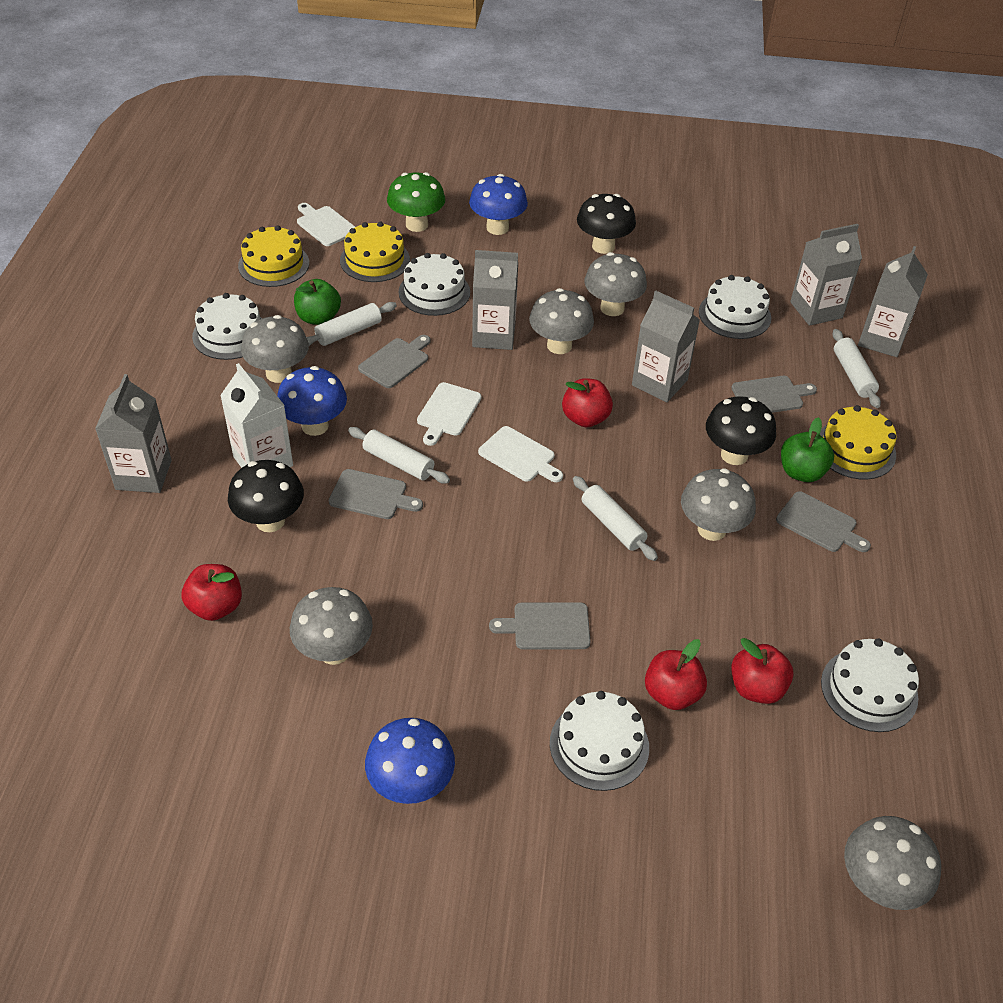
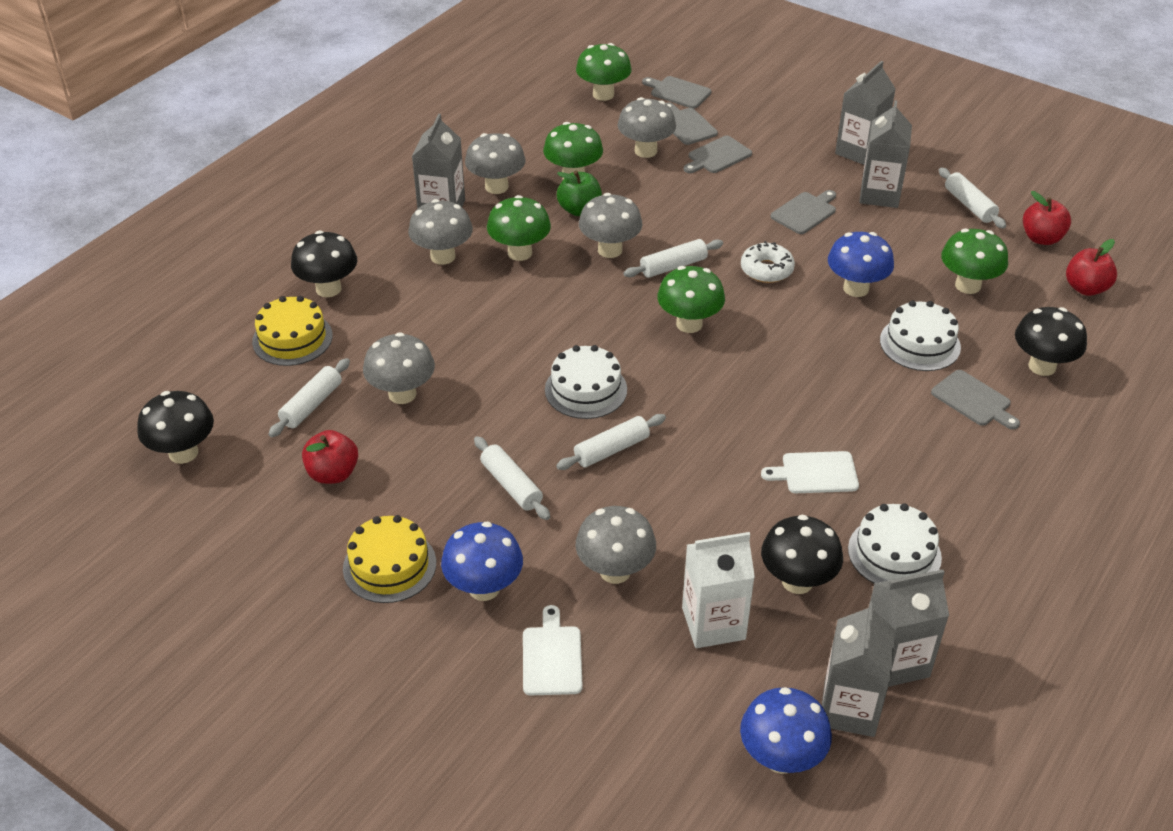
black mushroom: [228,460,304,532] [577,194,636,254] [706,396,776,465] = 3 -> [137,391,214,464] [291,231,357,297] [761,515,843,594] [1015,307,1087,376] = 4
green apple: [294,279,341,325] [781,417,834,482] = 2 -> [557,171,602,216] = 1
green mushroom: [387,172,445,232] = 1 -> [487,195,551,261] [543,122,603,180] [576,43,632,101] [657,266,725,333] [941,228,1008,294] = 5
red apple: [182,564,242,621] [562,378,613,427] [645,639,707,710] [731,638,794,704] = 4 -> [302,430,358,484] [1023,191,1071,245] [1066,239,1117,296] = 3
white cake: [192,293,262,360] [398,253,470,316] [550,691,649,791] [699,275,771,339] [821,638,919,732] = 5 -> [545,345,627,419] [848,504,942,583] [880,301,961,371] = 3
white cutting board: [297,203,355,246] [417,382,481,446] [478,426,563,482] = 3 -> [523,605,583,695] [761,451,859,493] = 2
white donut: none = 0 -> [741,241,795,283] = 1
white rolling pin: [306,302,397,346] [348,427,450,483] [573,476,658,561] [832,329,881,408] = 4 -> [268,358,350,437] [474,436,550,520] [556,414,666,470] [624,239,723,278] [939,167,1006,229] = 5
yellow cake: [238,225,309,287] [340,221,410,282] [819,405,897,480] = 3 -> [252,296,333,366] [343,515,436,603] = 2

